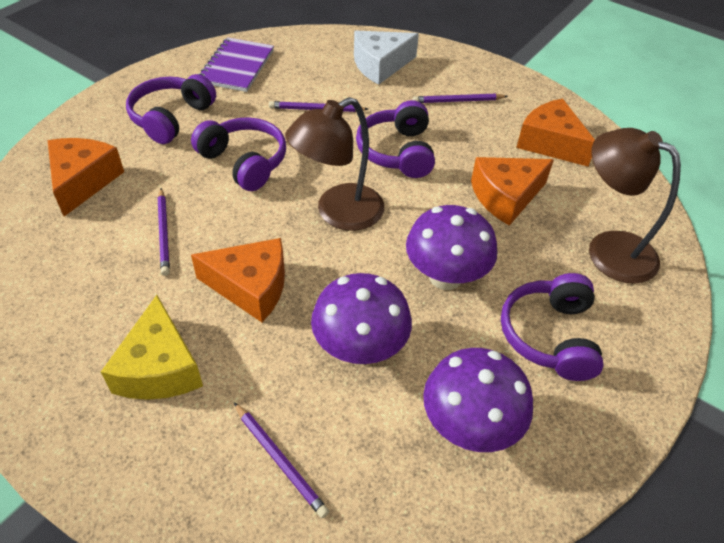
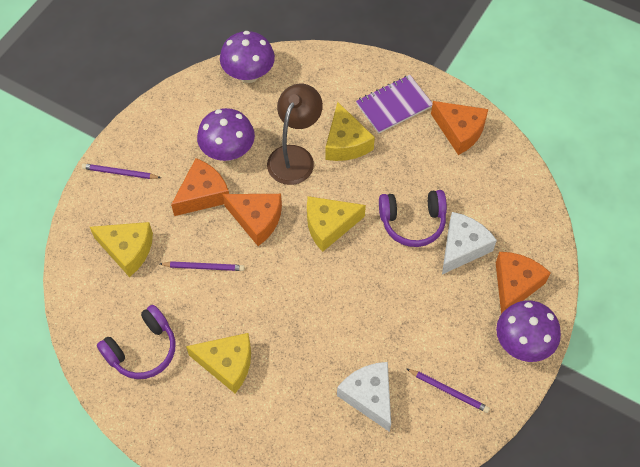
brown lamp: [285,97,384,231] [589,128,681,284] = 2 -> [267,84,323,185] = 1
purple headphones: [126,74,216,144] [191,117,286,191] [356,100,435,178] [501,273,604,381] = 4 -> [97,305,176,379] [379,190,447,247] = 2
purple pencil: [157,188,170,276] [234,402,329,518] [269,101,368,112] [413,93,508,103] = 4 -> [82,163,161,179] [160,261,245,271] [407,369,490,413] = 3
white cheese: [354,31,419,85] = 1 -> [337,362,391,432] [442,212,497,274] = 2
yellow cheese: [101,295,203,400] = 1 -> [90,222,153,277] [186,333,251,393] [307,196,366,252] [325,102,375,161] = 4

